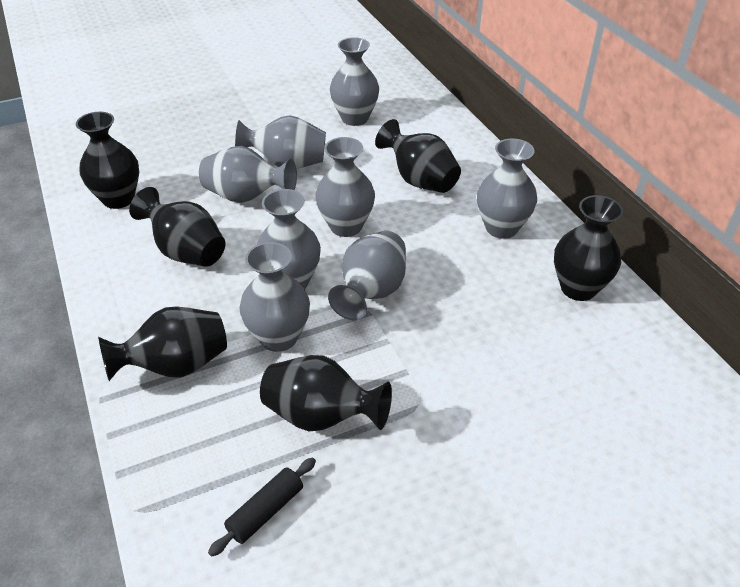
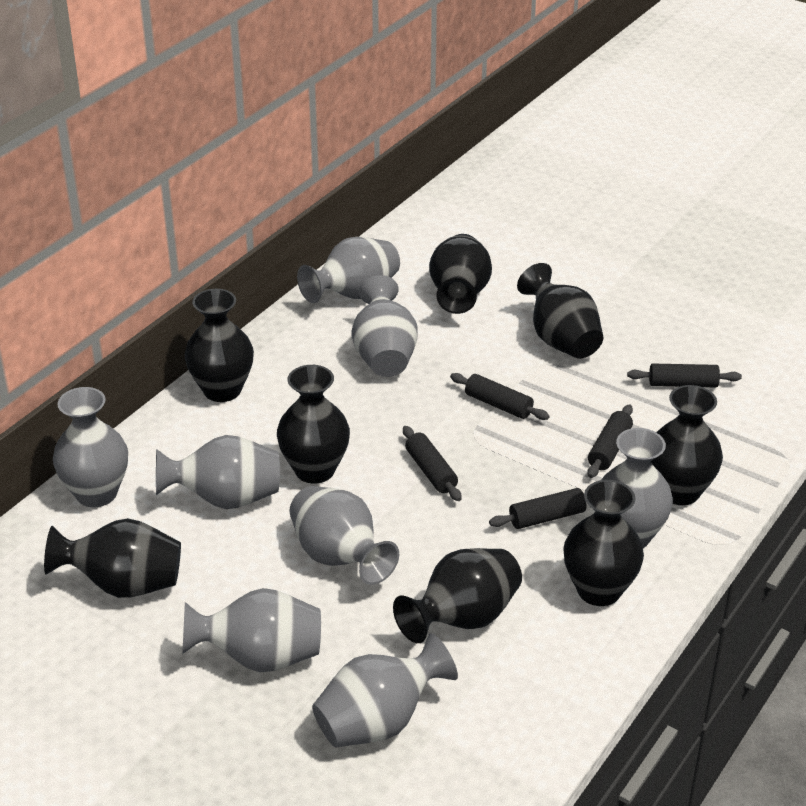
black rolling pin: [208,457,316,557] = 1 -> [403,426,462,501] [450,373,550,420] [489,488,586,529] [587,404,633,478] [627,364,742,387] = 5
black vase: [76,112,139,209] [98,306,227,381] [129,187,226,267] [260,355,392,431] [375,119,461,193] [554,195,623,301] = 6 -> [44,518,181,598] [185,289,254,402] [277,365,350,484] [393,548,522,643] [429,234,492,314] [517,263,603,359] [563,480,644,606] [651,385,723,505] = 8

